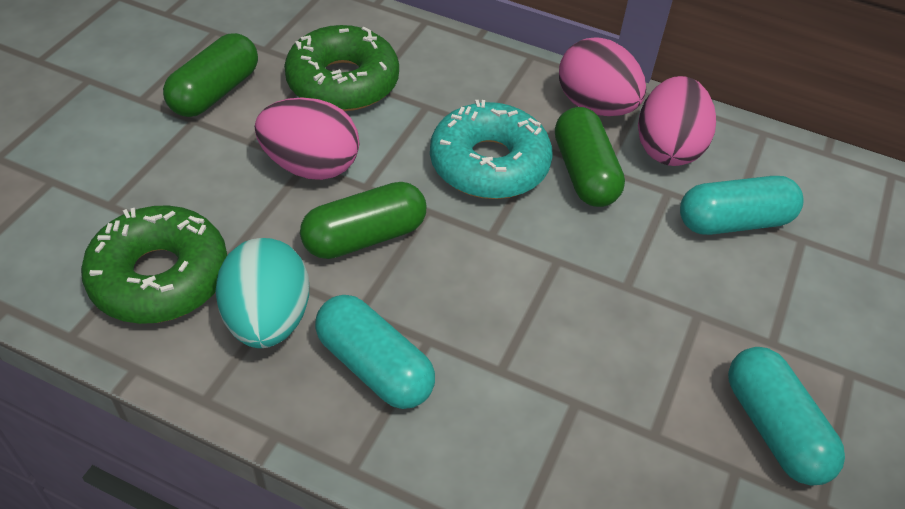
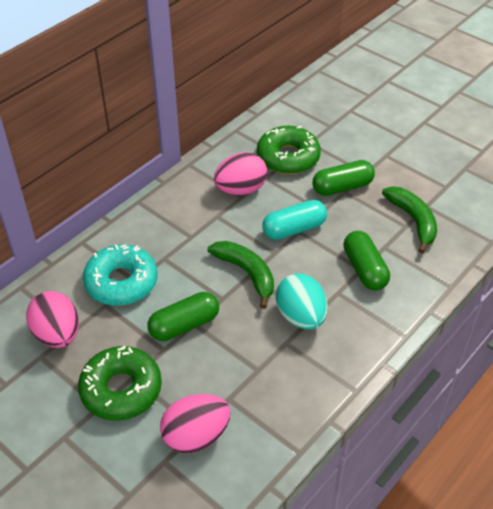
green banana: none = 0 -> [208,241,274,309] [382,186,437,254] = 2
turquoise capsule: [315,295,435,409] [680,176,804,235] [728,347,845,486] = 3 -> [262,200,327,240] = 1

